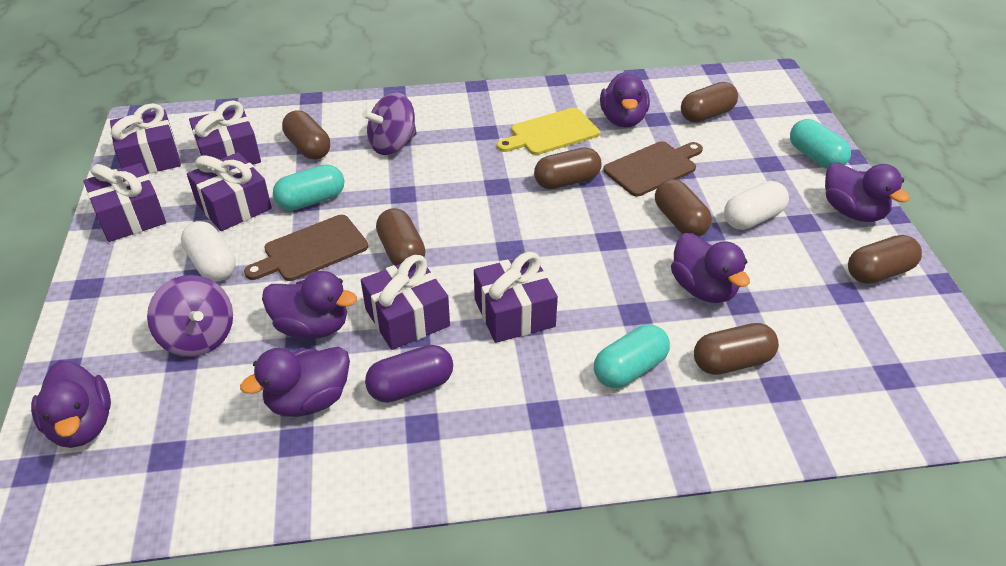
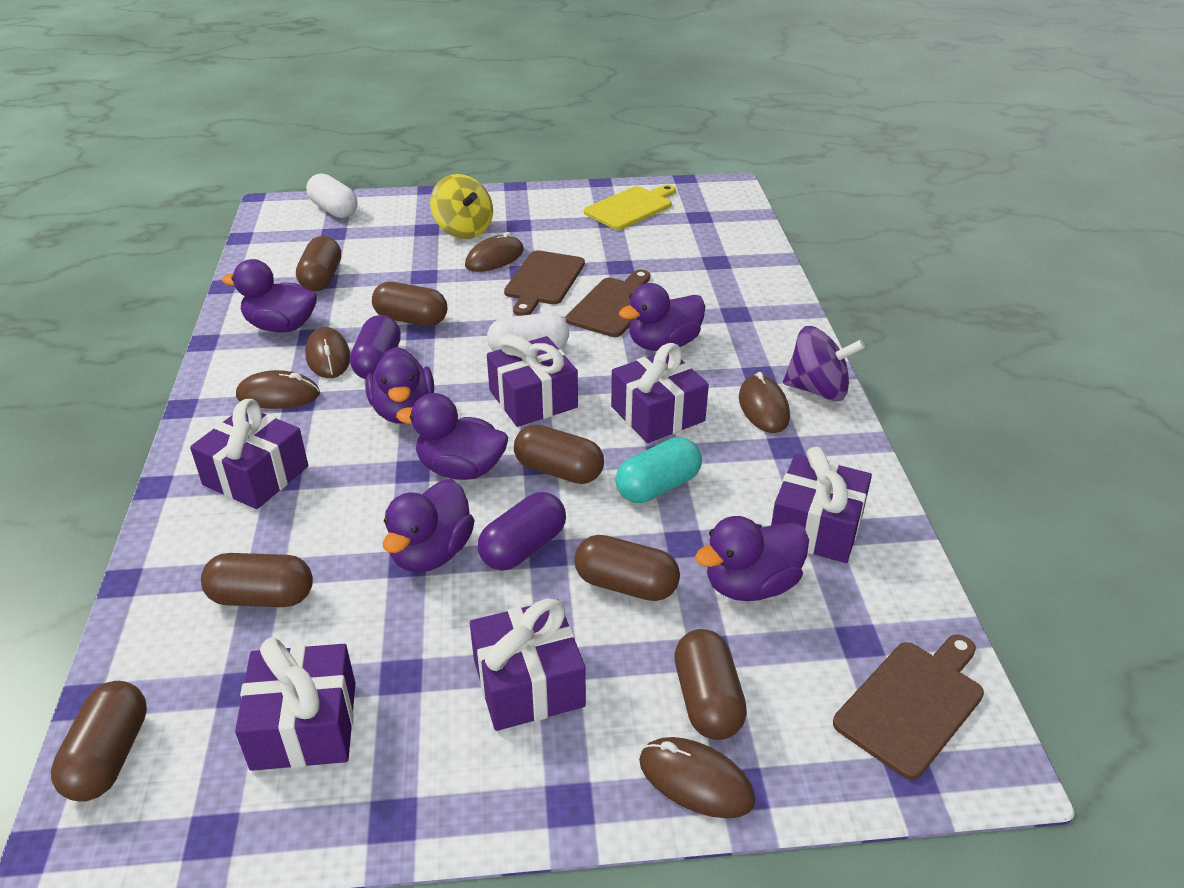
brown cutting board: [244,215,368,281] [603,141,703,196] = 2 -> [504,250,585,316] [566,270,650,337] [833,634,984,780] = 3
brown mouse: none = 0 -> [236,370,320,409] [305,327,350,378] [465,232,524,272] [639,737,755,818] [739,372,790,433] = 5
purple capsule: [365,345,453,403] = 1 -> [350,315,401,379] [478,492,566,571] = 2
purple spinning top: [147,275,233,357] [362,93,417,155] = 2 -> [783,326,865,401] = 1
turquoise capsule: [273,164,344,211] [594,324,670,388] [790,119,851,169] = 3 -> [615,437,702,503] = 1
yellow spinning top: none = 0 -> [430,174,493,239] = 1

